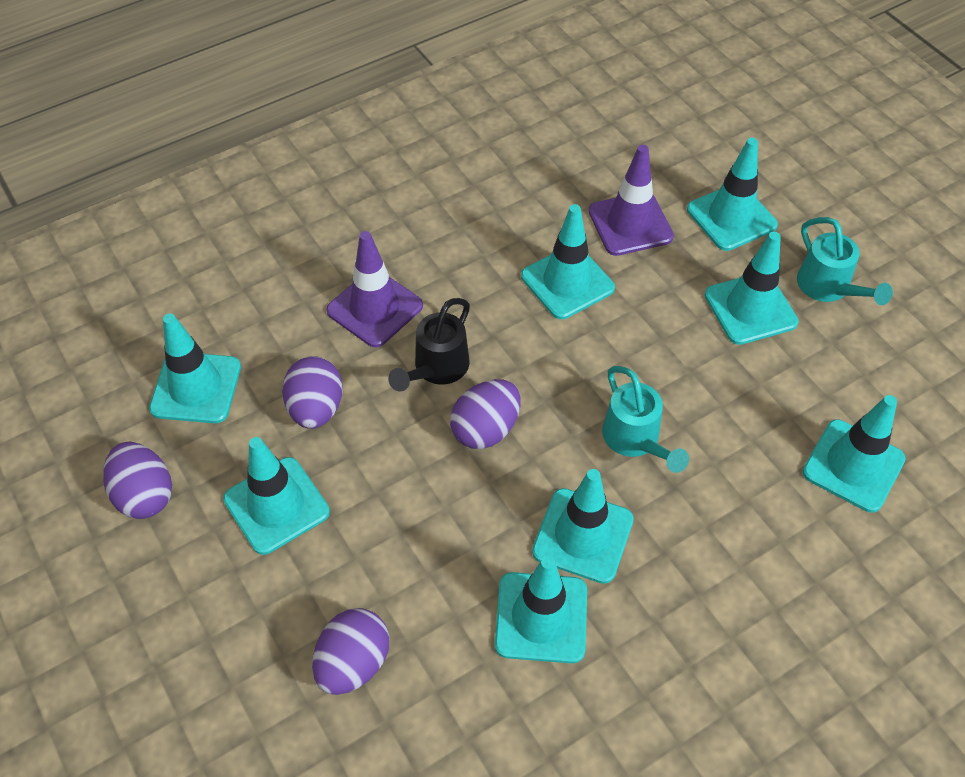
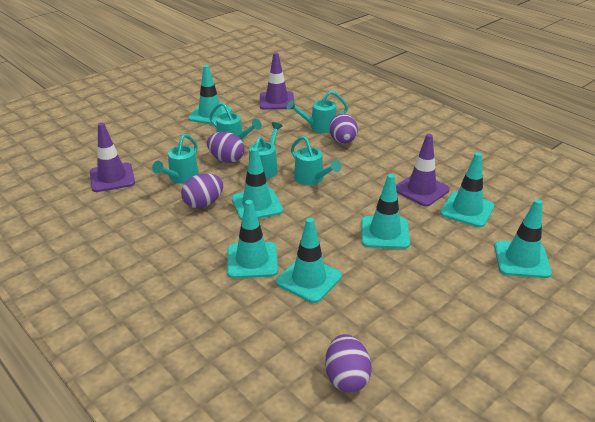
black watering can: [388,298,470,392] = 1 -> none = 0
purple traffic cone: [326,231,423,347] [589,145,674,256] = 2 -> [90,123,135,192] [260,53,294,110] [396,134,450,206] = 3
turquoise traffic cone: [149,314,241,423] [223,437,330,555] [495,556,587,663] [521,204,615,319] [532,469,634,584] [687,138,778,251] [704,232,799,345] [802,395,906,512] = 8 -> [188,65,232,125] [227,200,278,278] [232,148,283,220] [276,218,342,303] [361,174,410,249] [440,152,494,227] [494,199,552,278] = 7
turquoise watering can: [602,366,689,473] [797,217,893,305] = 2 -> [152,134,199,184] [209,102,262,141] [249,122,283,179] [286,90,348,133] [291,136,341,185] = 5

